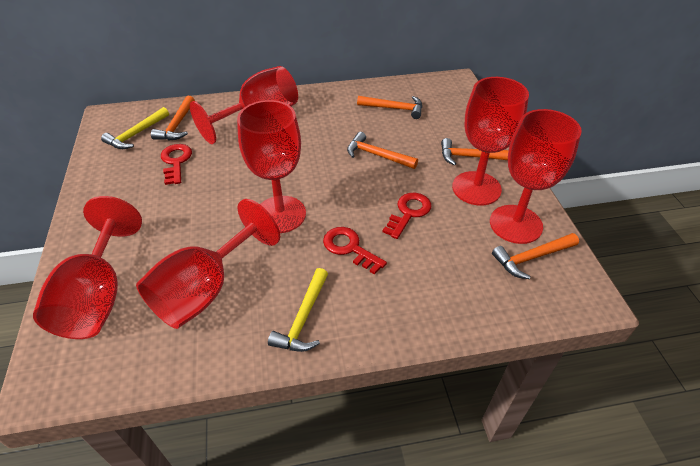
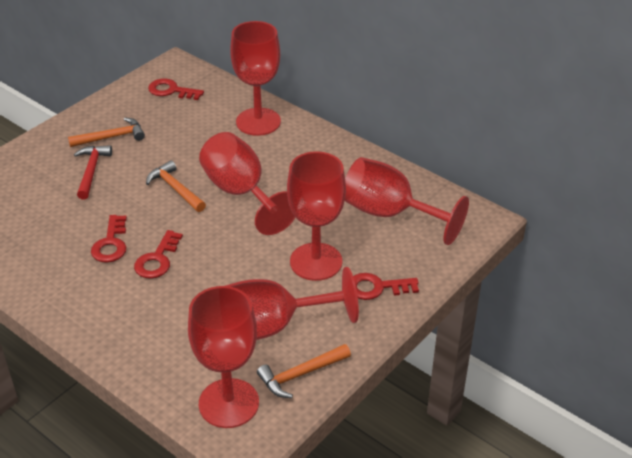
orange hammer: [151,96,195,140] [347,132,418,169] [357,96,422,119] [441,138,509,165] [492,233,579,279] = 5 -> [68,118,145,147] [146,160,206,212] [257,344,351,398] = 3
red hammer: none = 0 -> [74,145,112,200] = 1
red key: [161,144,192,185] [323,227,387,275] [382,193,431,239] = 3 -> [91,215,127,263] [134,230,183,279] [148,78,204,100] [353,273,419,300] = 4
yellow hammer: [101,107,169,149] [268,268,328,352] = 2 -> none = 0

